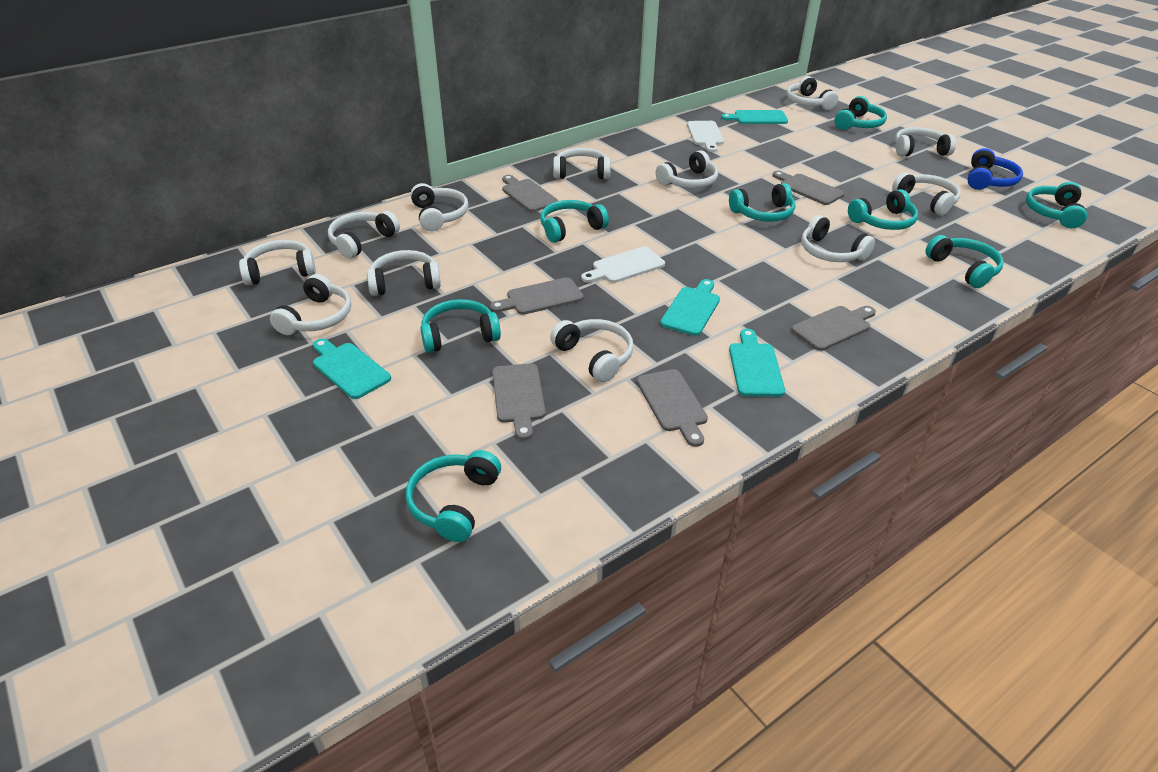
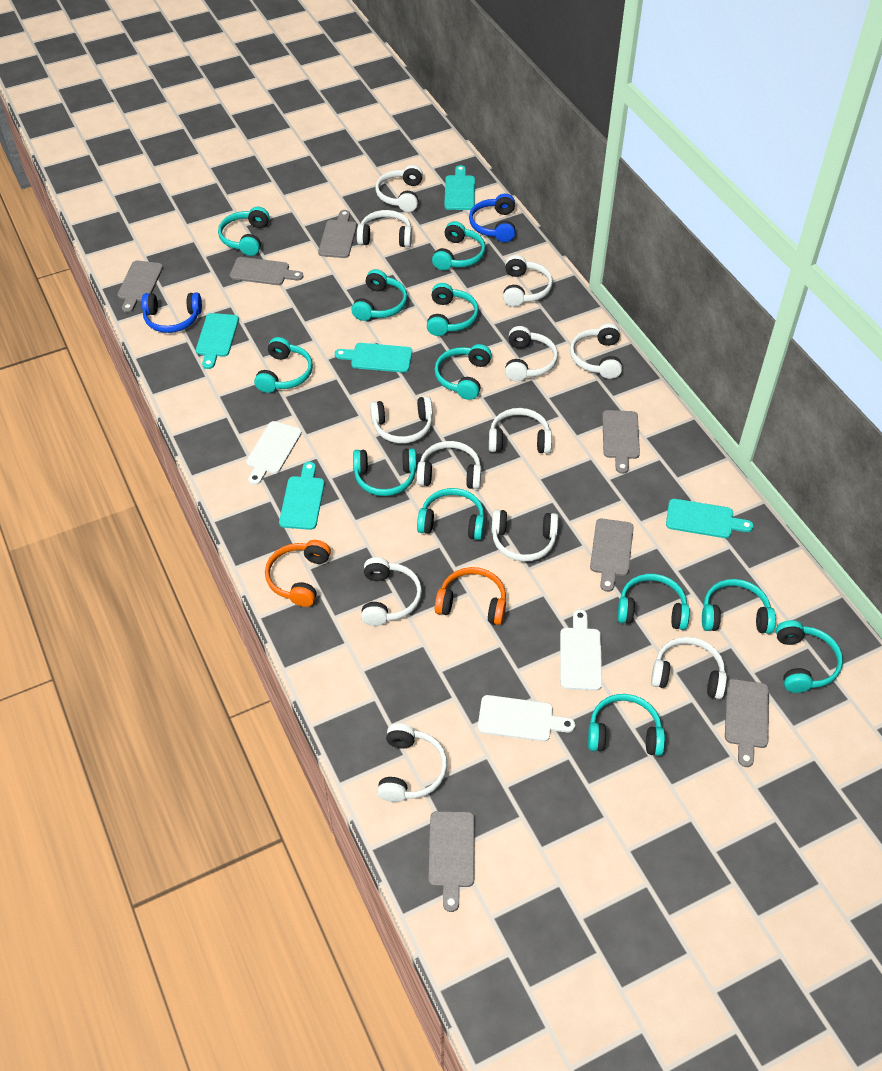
blue headphones: [968,148,1023,190] = 1 -> [142,293,202,333] [469,194,515,242] = 2
grey cutting board: [490,277,584,315] [492,363,546,440] [502,175,558,212] [637,369,708,447] [772,171,844,205] [791,306,876,351] = 6 -> [117,261,163,313] [230,257,303,285] [318,210,357,258] [429,811,475,912] [590,519,634,592] [602,410,640,474] [725,679,769,767] = 7
orange headphones: none = 0 -> [265,540,331,607] [435,567,506,625] = 2
turquoise cutting board: [313,338,391,399] [660,279,720,336] [721,110,788,124] [729,329,785,397] = 4 -> [196,313,239,369] [279,462,325,530] [335,343,412,373] [444,165,475,210] [666,499,754,538] = 5
turquoise headphones: [406,450,501,542] [420,299,501,353] [540,200,609,243] [729,183,795,222] [835,96,887,130] [848,189,918,230] [925,235,1004,288] [1026,182,1087,228] = 8 -> [218,207,269,256] [254,337,313,393] [351,269,407,321] [353,448,417,496] [417,488,485,540] [427,283,479,336] [432,221,486,270] [434,344,492,400] [588,694,665,756] [617,574,690,630] [702,579,776,634] [776,620,843,693] = 12
white cutting board: [581,247,665,283] [687,121,724,152] = 2 -> [246,421,302,485] [478,695,575,742] [560,609,602,691] = 3

